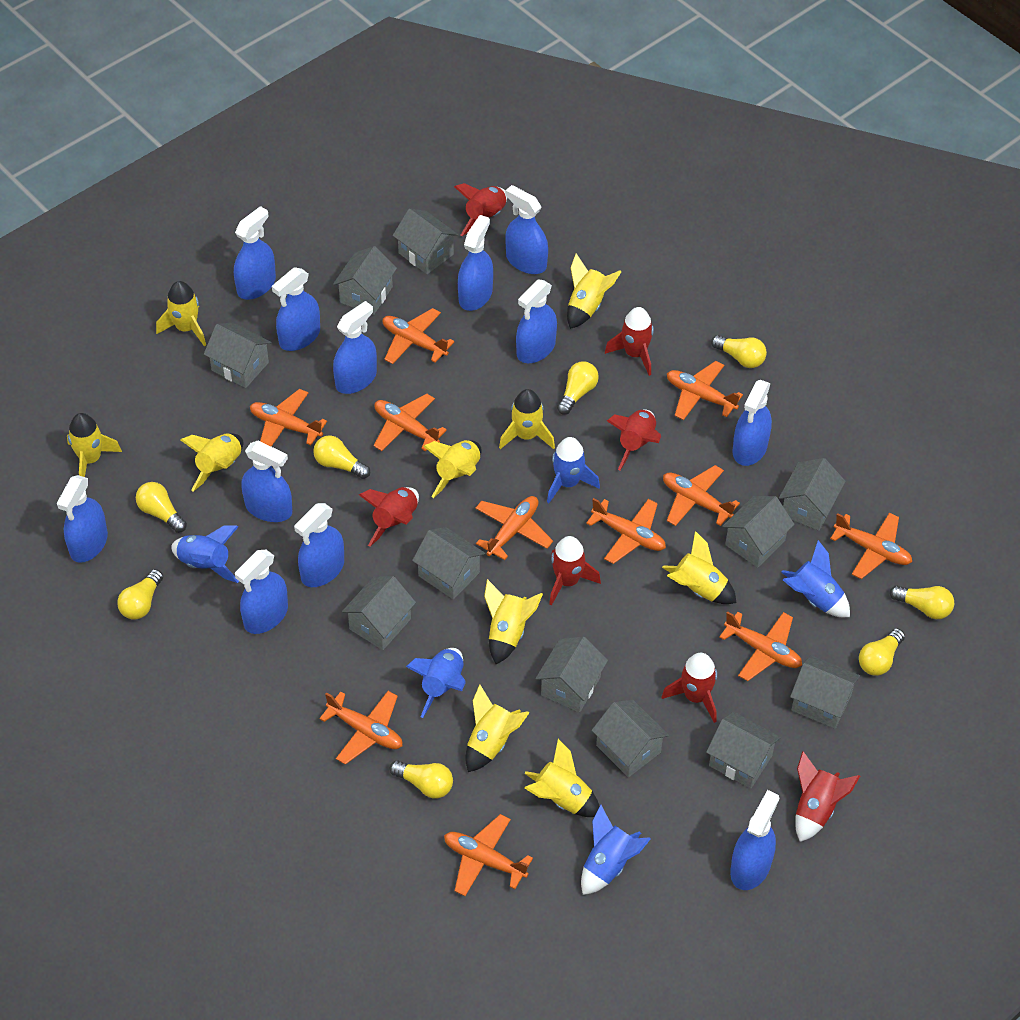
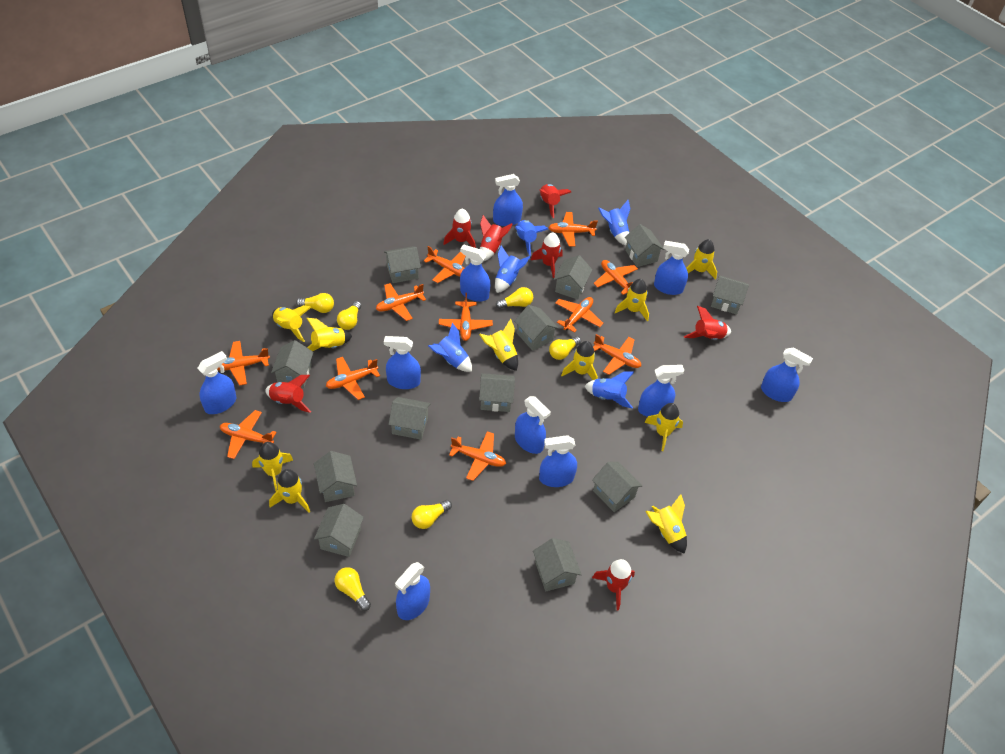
blue spray bottle: [57,475,108,563] [234,206,276,300] [235,550,288,634] [241,441,292,522] [272,267,320,351] [294,503,344,587] [333,301,377,394] [458,215,493,311] [505,185,548,274] [516,279,557,363] [730,790,779,890] [733,380,772,466] = 12 -> [197,351,237,414] [384,336,421,389] [395,562,430,620] [460,244,490,302] [493,174,523,226] [515,396,551,454] [539,435,577,487] [638,365,684,417] [654,241,689,295] [761,348,813,402] = 10
grey house: [204,322,271,388] [333,246,397,315] [342,576,416,650] [393,209,458,274] [412,527,485,599] [536,637,608,713] [592,699,669,777] [706,712,781,789] [722,496,794,568] [779,458,846,531] [790,655,860,729] = 11 -> [271,340,314,388] [314,451,357,502] [314,504,364,557] [384,246,421,283] [389,397,431,440] [479,373,515,412] [514,305,558,351] [533,538,582,591] [554,255,592,300] [592,462,642,512] [625,224,664,267] [711,275,749,314] = 12
yellow light bulb: [117,569,163,620] [136,482,187,533] [313,435,370,479] [390,760,453,799] [557,361,599,415] [711,335,767,368] [859,628,905,676] [890,585,954,619] = 8 -> [296,293,334,313] [335,567,371,611] [337,301,361,330] [411,500,452,529] [496,287,533,309] [549,336,581,360] = 6

